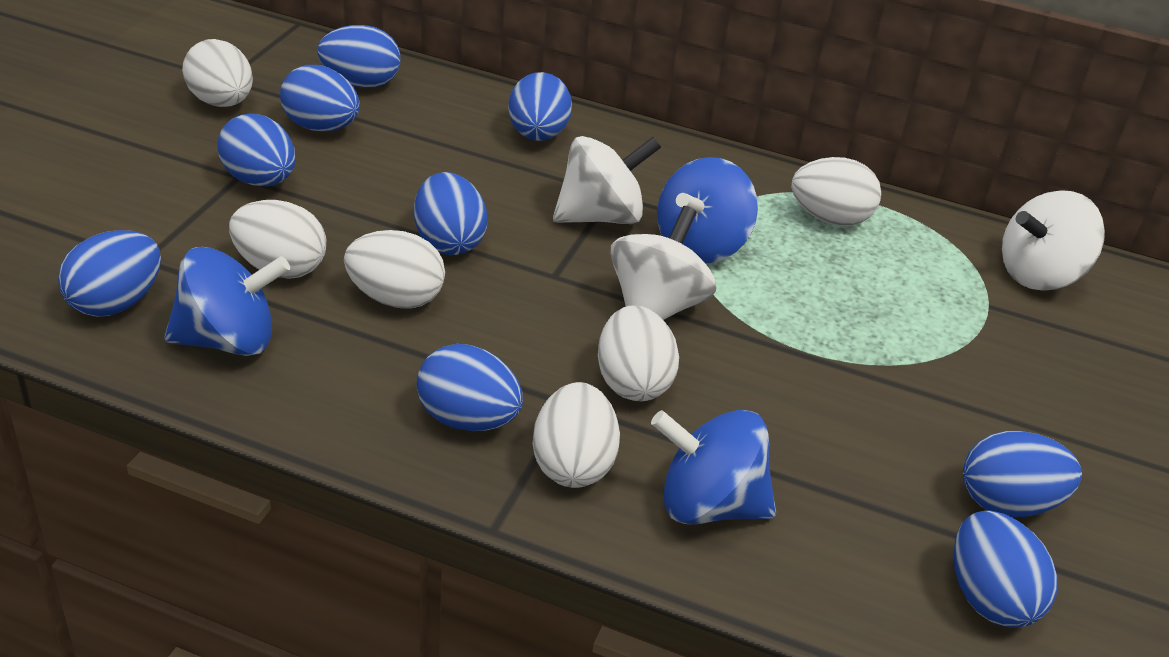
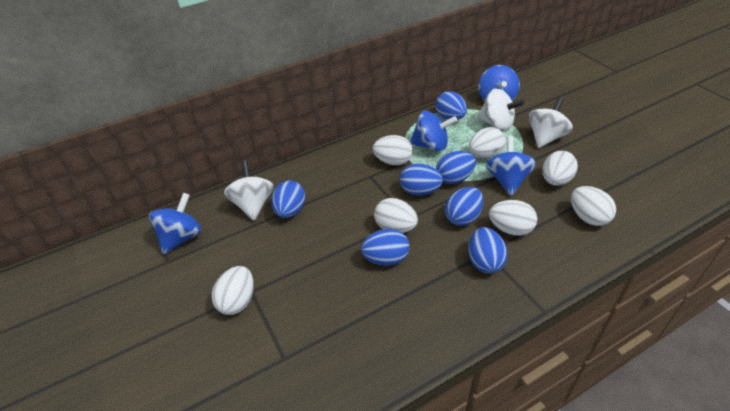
blue egg: [58,230,161,317] [218,113,295,186] [280,65,360,131] [318,25,400,88] [414,172,488,255] [417,344,523,431] [508,72,572,141] [953,511,1058,628] [963,431,1082,517] = 9 -> [271,180,305,218] [361,229,410,266] [400,163,443,195] [435,91,467,120] [436,151,476,184] [445,187,484,226] [468,227,508,273] = 7
blue spinning top: [165,247,290,356] [651,410,776,525] [657,157,758,264] = 3 -> [149,193,202,255] [410,111,458,152] [479,65,520,101] [486,136,536,196] = 4
white egg: [182,39,253,107] [229,200,326,279] [344,230,445,309] [533,382,620,488] [598,305,679,401] [791,157,881,226] = 6 -> [212,266,254,315] [373,135,413,165] [374,198,418,233] [469,127,506,158] [489,200,537,236] [542,151,578,186] [571,186,616,226] = 7

